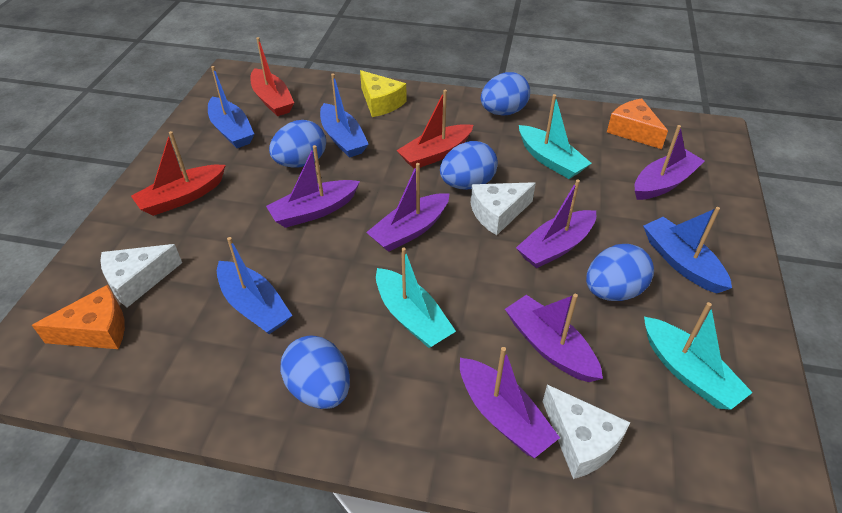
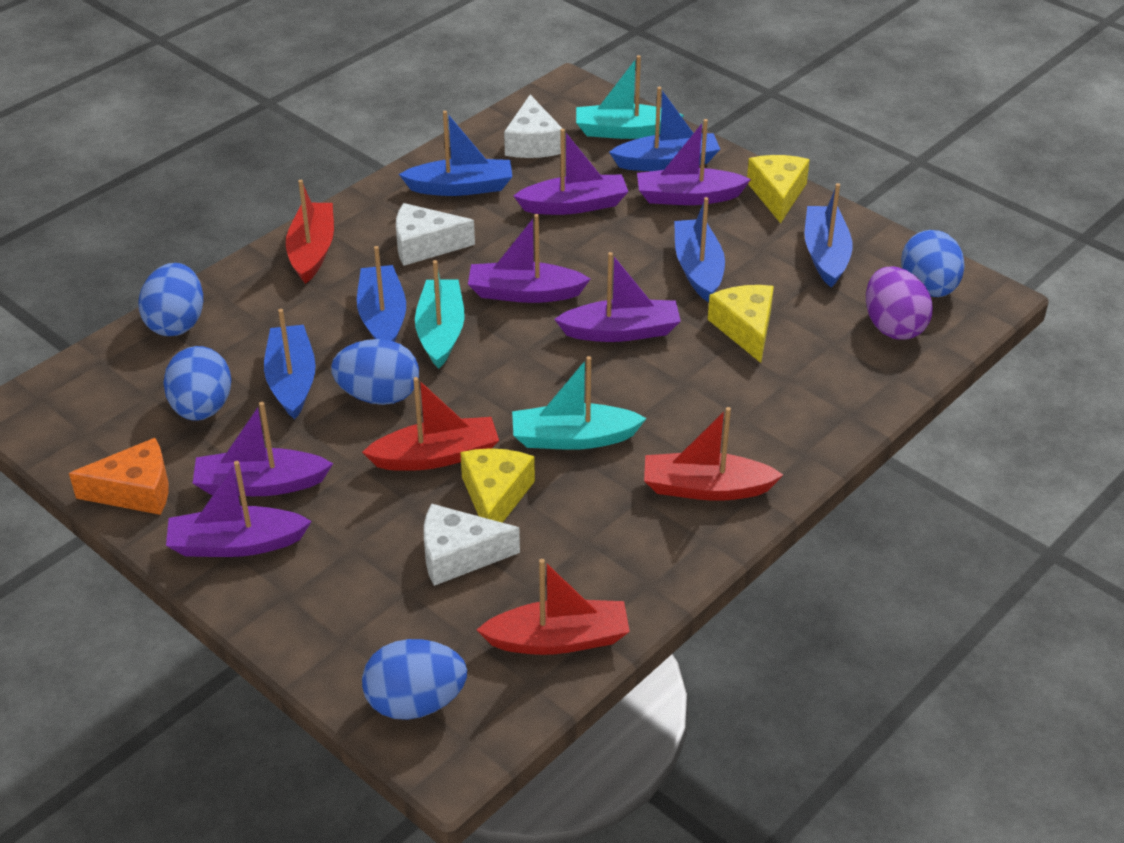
blue boat: [208,66,254,148] [217,237,292,334] [320,74,369,158] [643,207,732,293] = 4 -> [264,309,316,419] [357,246,406,342] [399,111,512,196] [609,87,720,171] [674,197,725,303] [805,183,852,288] = 6
orange cheese: [32,285,125,349] [607,99,668,149] = 2 -> [69,438,168,515] = 1
purple egg: none = 0 -> [866,267,933,340] = 1
red boat: [131,131,226,216] [251,37,294,116] [396,90,473,169] = 3 -> [286,180,334,284] [362,377,499,471] [477,559,630,655] [644,407,783,501] = 4
yellow cheese: [360,70,407,117] = 1 -> [460,448,535,523] [708,285,774,363] [747,155,810,223] = 3

